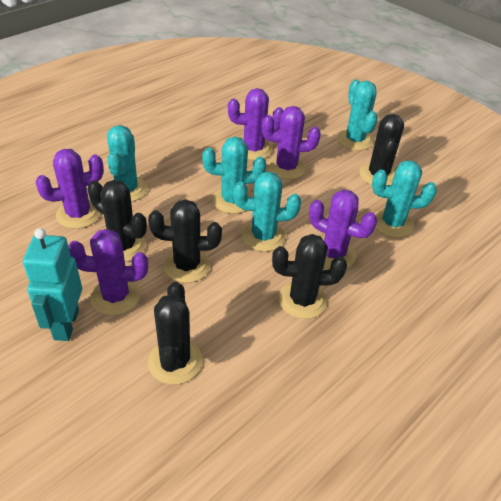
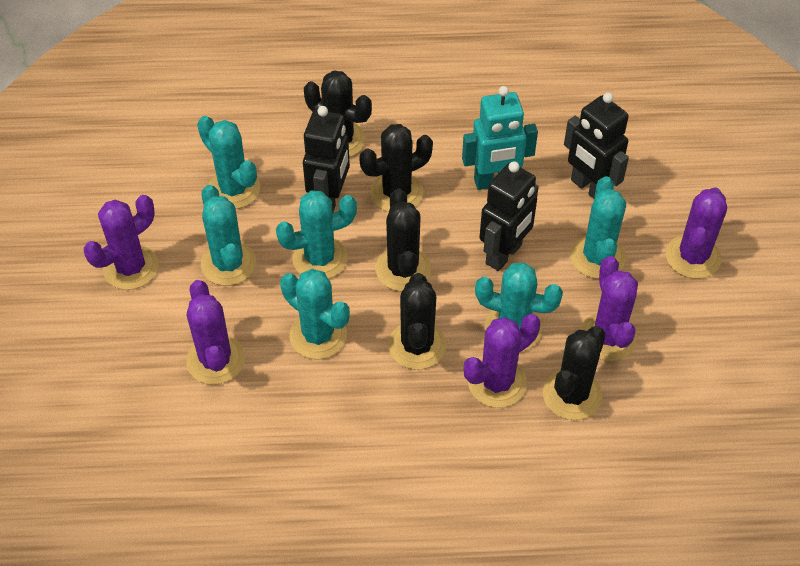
black robot: none = 0 -> [303,106,350,213] [480,161,539,271] [564,93,629,199] = 3
turquoise cactus: [107,125,148,202] [202,137,266,214] [233,171,301,252] [337,79,378,151] [372,160,437,238] = 5 -> [197,116,260,209] [201,185,256,286] [276,191,357,279] [280,269,350,359] [475,262,563,352] [570,176,626,279] = 6

